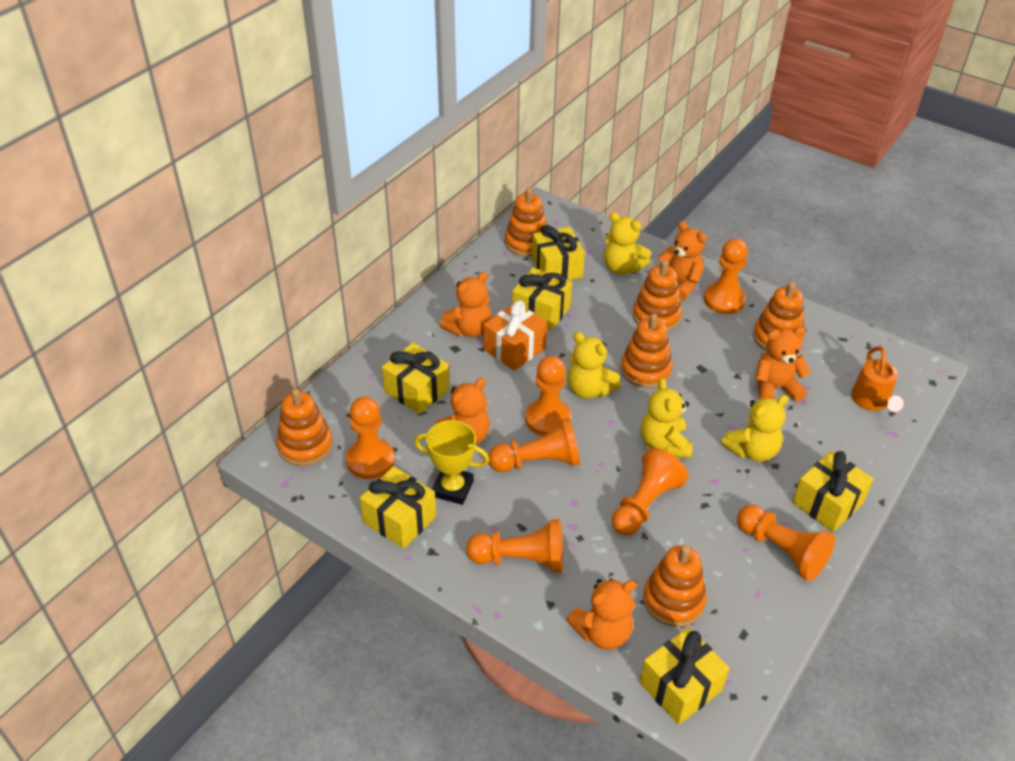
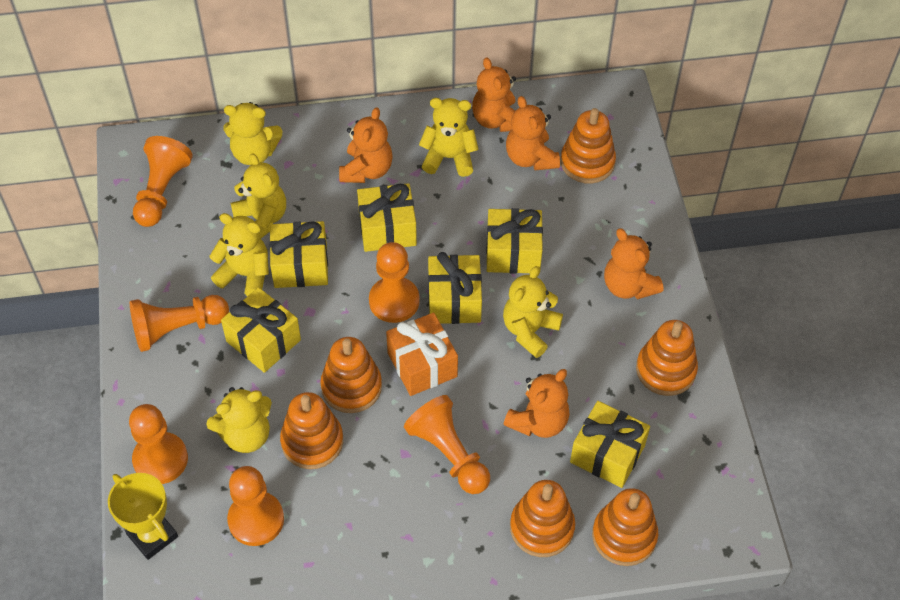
orange pawn: [346,396,395,479] [466,519,563,573] [488,417,580,472] [525,356,572,436] [612,448,688,536] [704,238,748,314] [737,505,835,581] = 7 -> [129,404,188,484] [130,295,229,352] [133,136,193,227] [227,466,284,546] [369,242,420,323] [404,395,490,494] = 6
orange watering can: [851,346,904,412] = 1 -> none = 0
yellow teddy bear: [568,332,621,399] [604,212,651,275] [641,378,693,458] [721,395,789,462] = 4 -> [206,387,272,453] [209,213,269,296] [223,102,282,165] [231,153,286,239] [419,98,479,177] [503,266,563,358] = 6

